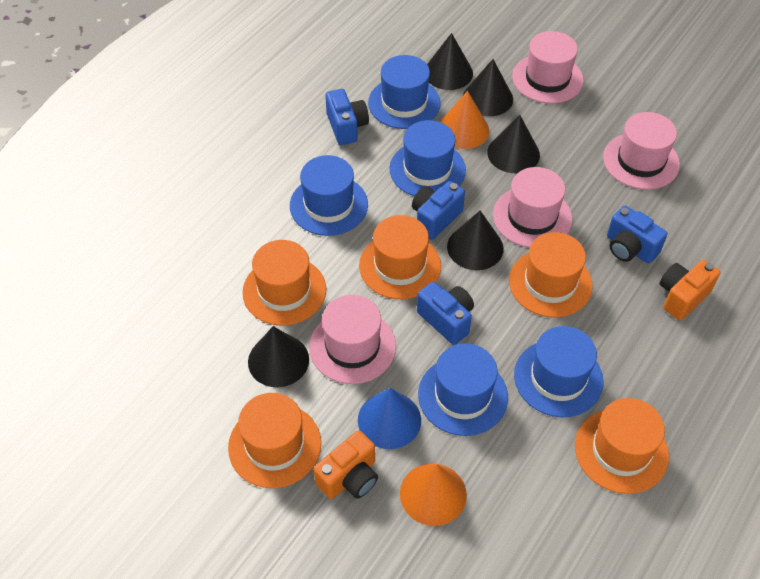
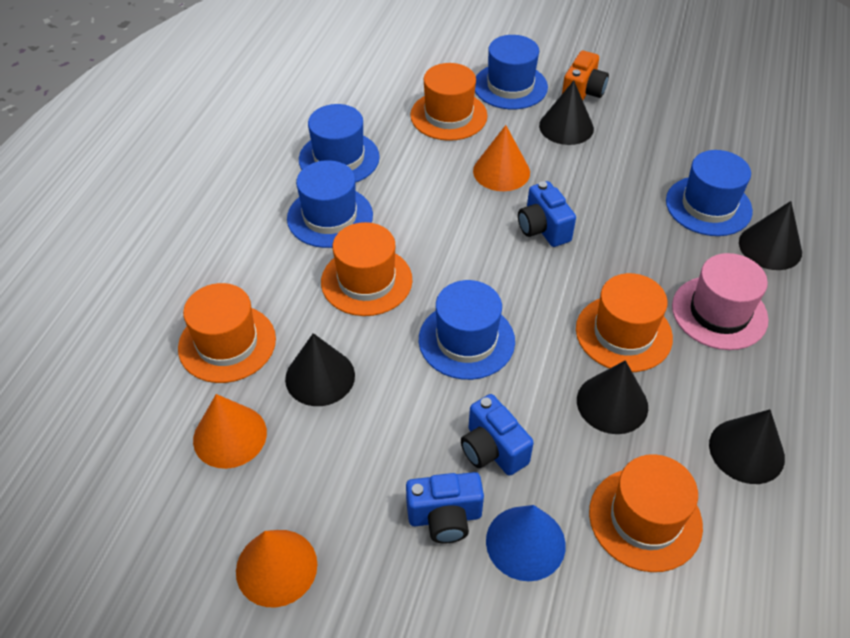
blue camera: [325,89,369,145] [412,181,465,240] [417,282,474,345] [607,206,668,263] = 4 -> [406,472,484,544] [461,394,534,476] [518,181,576,247] = 3
orange camera: [313,430,378,499] [660,260,720,320] = 2 -> [562,51,609,100] = 1
orange cone: [400,463,467,526] [440,91,489,149] = 2 -> [193,394,267,469] [236,530,317,607] [473,125,530,191] = 3
pink hat: [309,295,396,384] [493,167,572,248] [512,31,584,104] [603,112,680,190] = 4 -> [672,253,769,350] = 1

